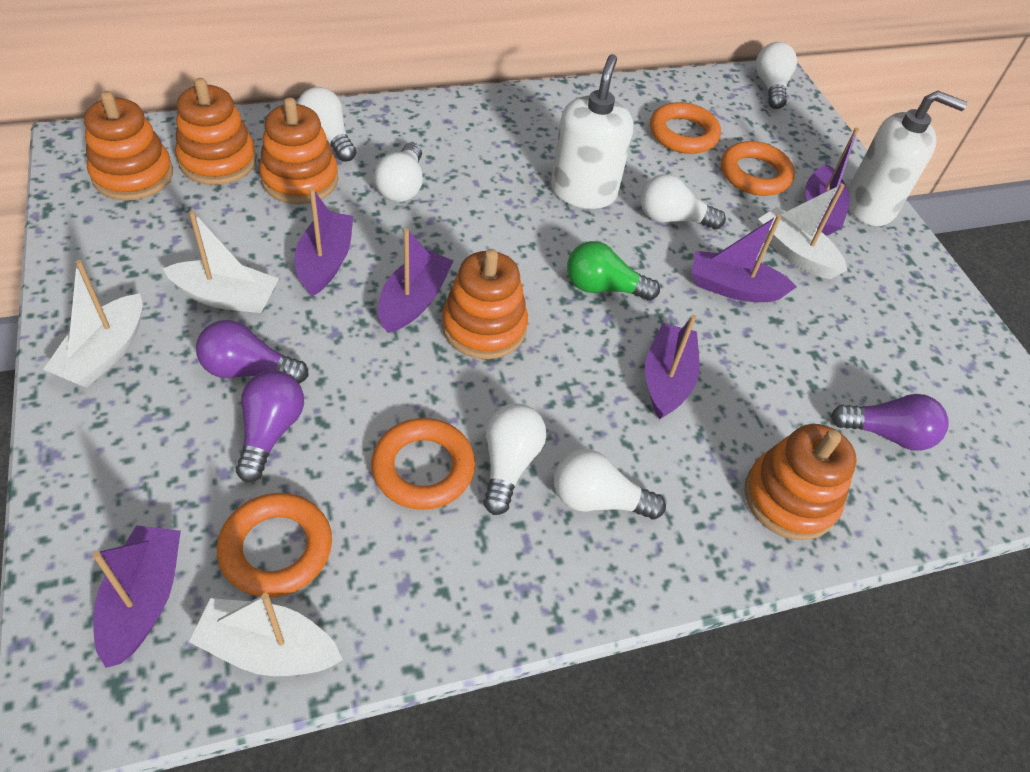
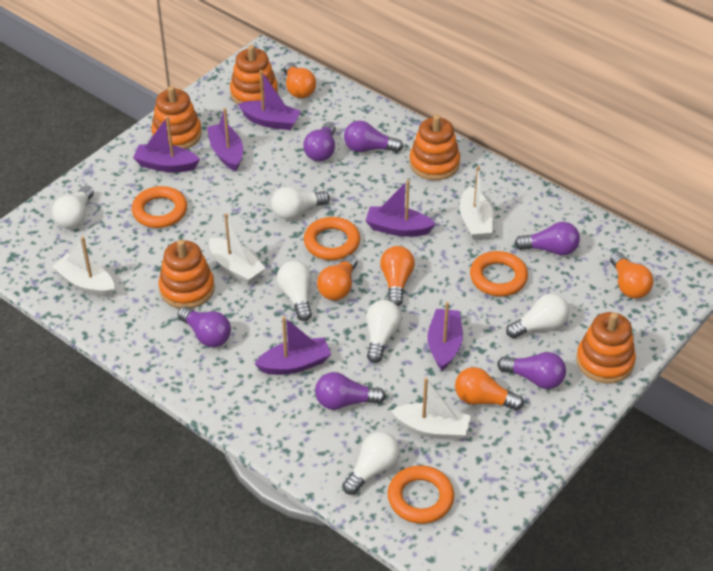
green light bulb: [567,241,660,301] = 1 -> none = 0
orange light bulb: none = 0 -> [284,62,316,98] [317,255,358,300] [380,246,415,306] [455,367,524,411] [610,252,653,299] = 5
purple light bulb: [196,320,309,384] [236,370,304,482] [831,394,949,451] = 3 -> [178,307,231,347] [303,122,336,162] [315,372,386,410] [344,121,403,152] [497,352,566,389] [514,222,580,256] = 6
white soap dispenser: [551,54,633,209] [848,91,967,226] = 2 -> none = 0

